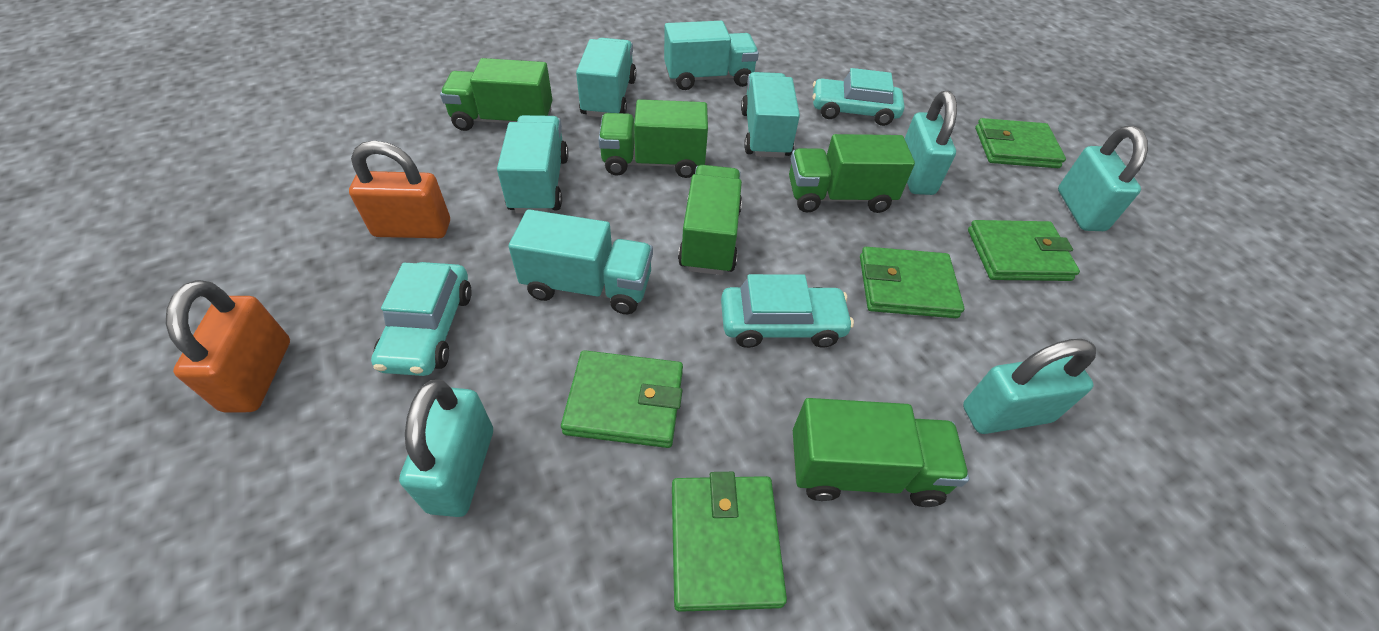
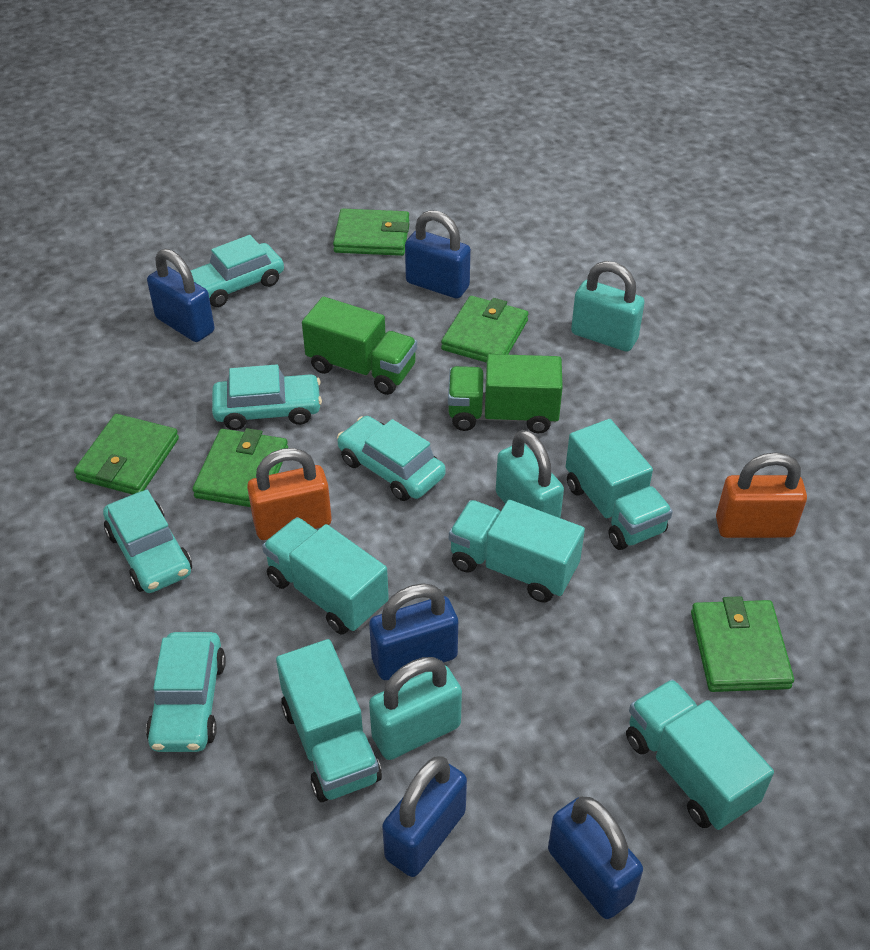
blue padlock: none = 0 -> [147,249,215,342] [369,583,458,680] [382,756,467,877] [405,210,471,299] [548,797,643,919] = 5
green truck: [440,58,552,131] [598,99,708,178] [678,165,742,275] [789,134,915,213] [793,398,969,507] = 5 -> [302,297,417,395] [448,354,563,433] = 2
turquoise car: [371,262,472,376] [721,274,854,348] [812,68,905,126] = 3 -> [103,490,192,593] [146,632,226,752] [190,235,284,307] [212,364,322,430] [337,416,446,501] = 5
turquoise padlock: [399,380,493,517] [905,91,957,195] [963,339,1096,434] [1058,126,1148,231] = 4 -> [369,657,462,760] [496,430,564,518] [571,261,645,352] = 3

